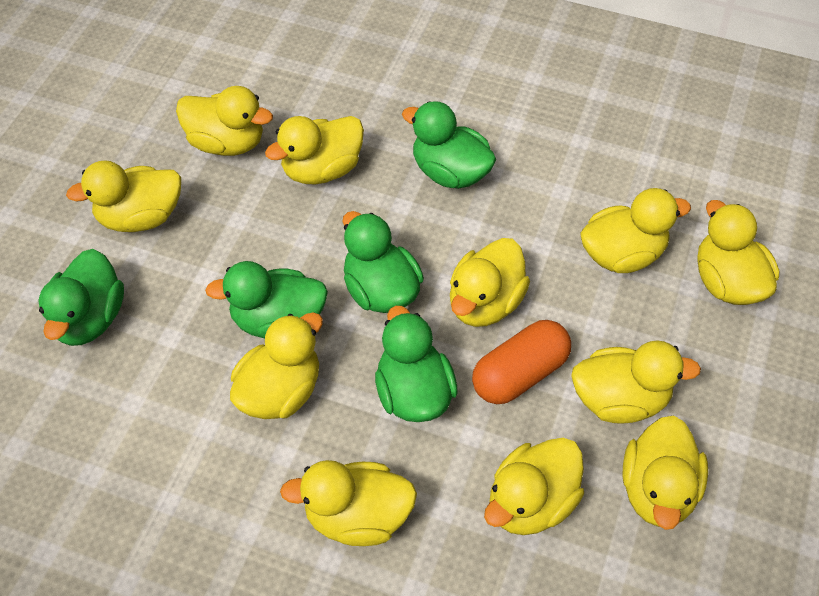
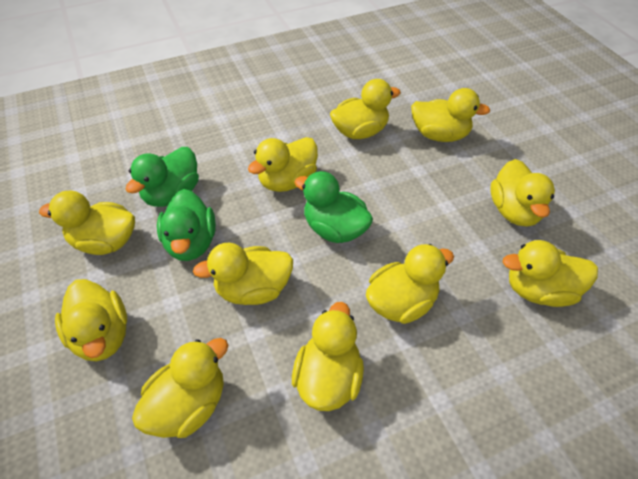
green duck: [38,249,124,346] [205,261,328,338] [342,211,424,313] [375,306,458,422] [402,101,496,189] = 5 -> [125,147,199,207] [157,189,216,261] [294,171,373,243] = 3
orange capsule: [472,320,571,404] = 1 -> none = 0

